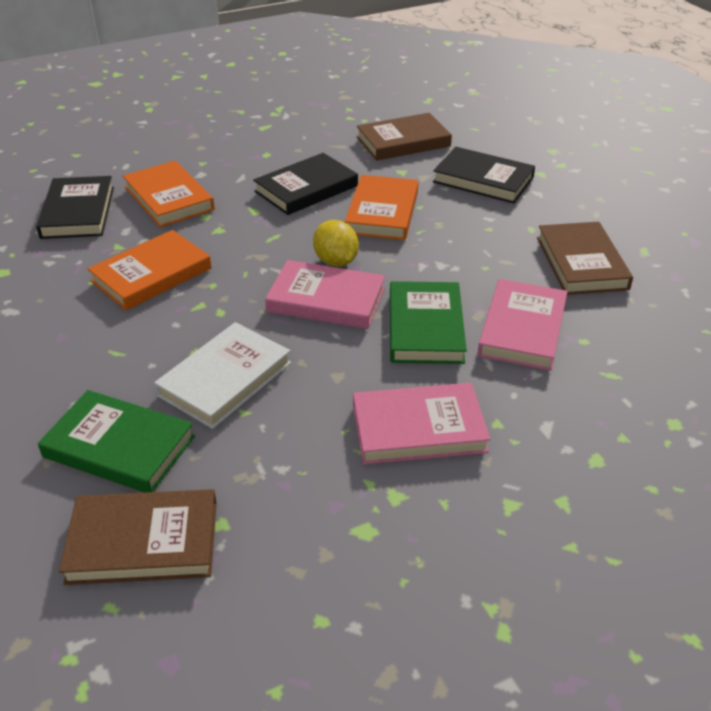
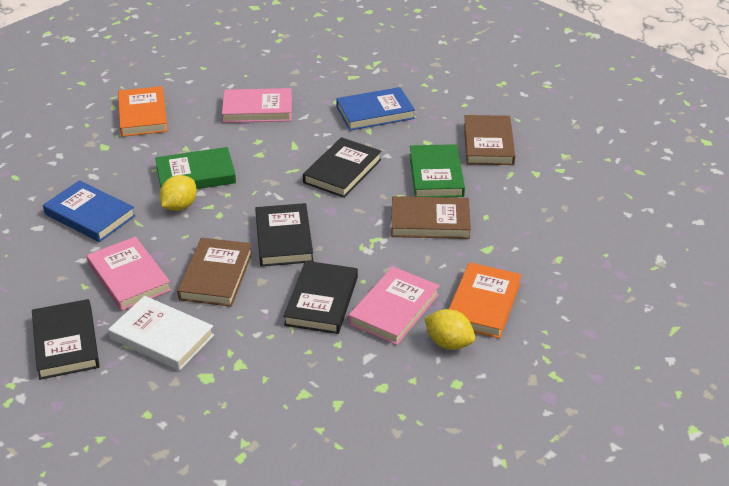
black book: [36,176,114,239] [253,153,358,215] [433,147,535,204] = 3 -> [32,299,100,380] [255,203,314,267] [283,261,358,334] [303,137,382,198] = 4
blue book: none = 0 -> [43,180,135,242] [336,87,415,130] = 2
orange book: [87,230,211,311] [123,160,215,227] [344,175,419,240] = 3 -> [118,86,168,137] [449,262,521,339] = 2
yellow lemon: [313,220,359,267] = 1 -> [159,175,197,211] [424,309,475,350] = 2

